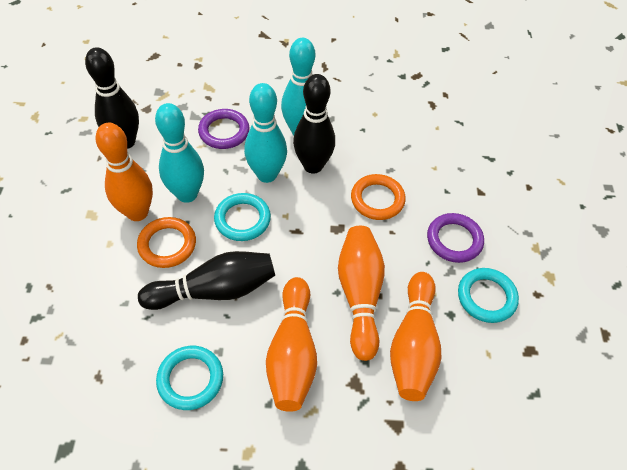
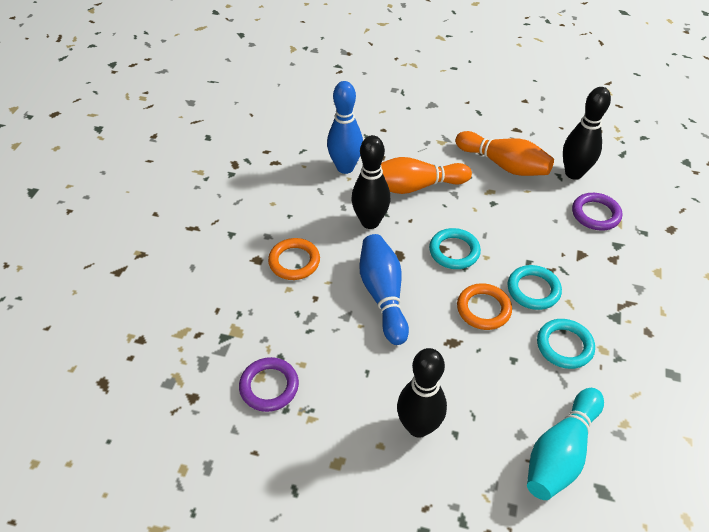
blue bowling pin: none = 0 -> [327,81,363,174] [359,234,409,345] = 2
orange bowling pin: [96,123,153,221] [266,277,317,412] [338,226,385,361] [390,272,441,401] = 4 -> [381,157,472,194] [455,131,554,176] = 2
turquoise bowling pin: [155,103,204,203] [244,83,287,183] [281,38,316,135] = 3 -> [527,388,604,500] = 1

